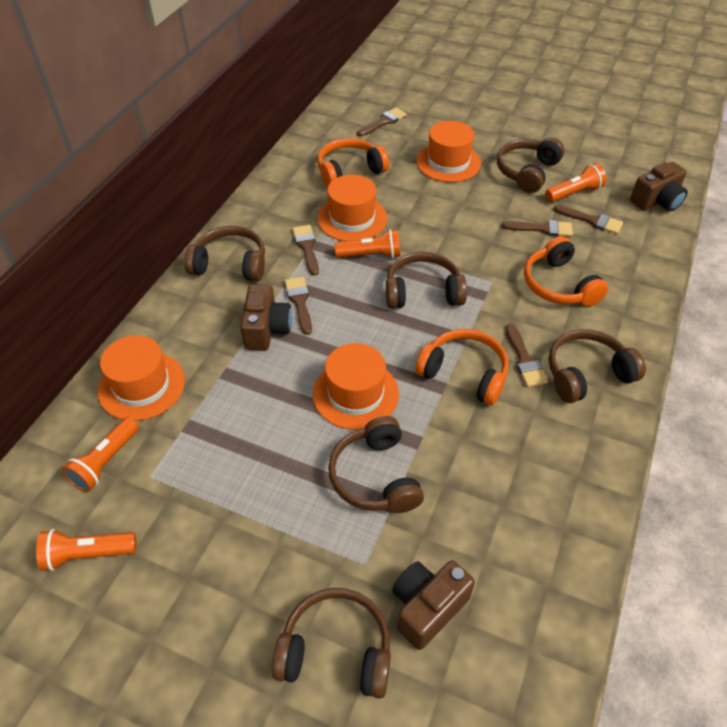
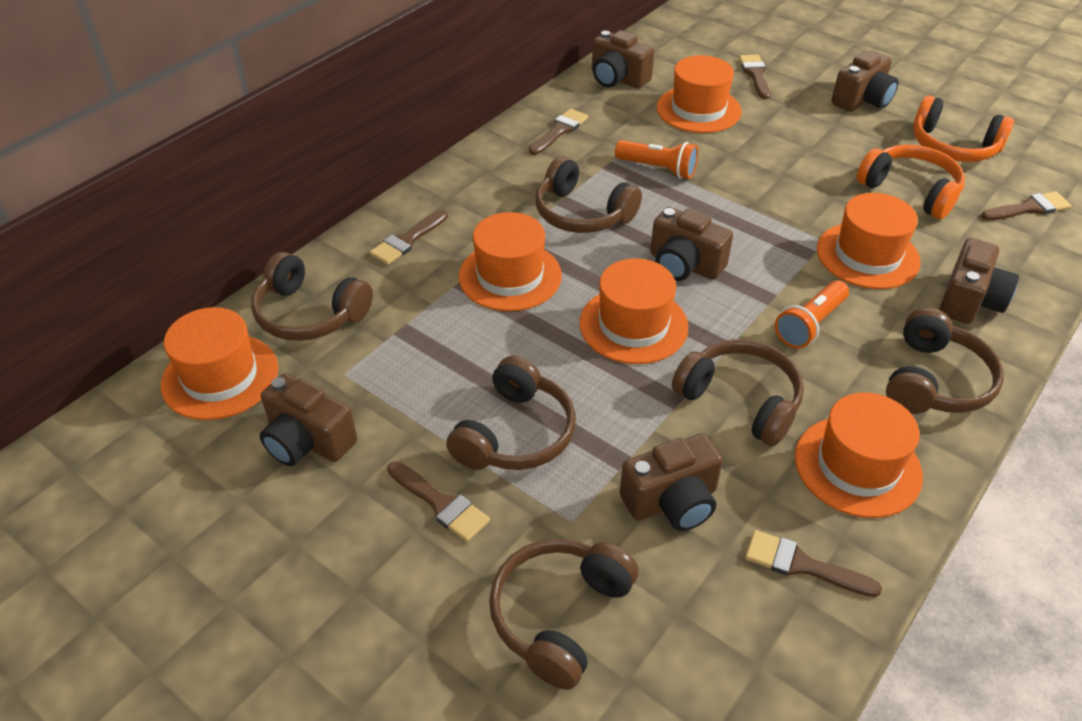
brown camera: [240,284,292,350] [392,560,475,650] [630,162,688,212] = 3 -> [260,373,357,466] [592,30,654,88] [620,433,723,531] [650,207,733,281] [831,51,898,112] [939,238,1019,324] = 6
orange flashlight: [36,529,137,571] [62,417,139,492] [334,229,400,258] [545,163,607,202] = 4 -> [615,140,698,179] [775,280,849,349] = 2
orange hat: [98,335,185,421] [313,343,399,430] [317,174,387,241] [416,121,481,182] = 4 -> [161,307,278,420] [459,212,562,311] [579,258,688,364] [656,55,741,133] [795,393,923,518] [817,193,921,289] = 6
orange headphones: [317,138,389,188] [415,329,508,405] [524,236,608,306] = 3 -> [857,144,965,219] [913,95,1014,162] = 2

